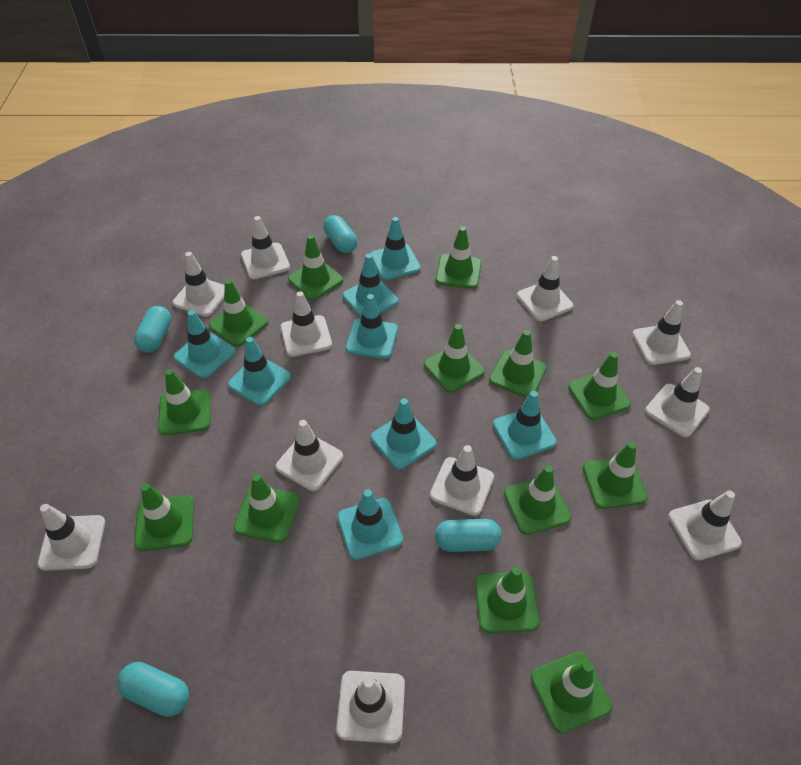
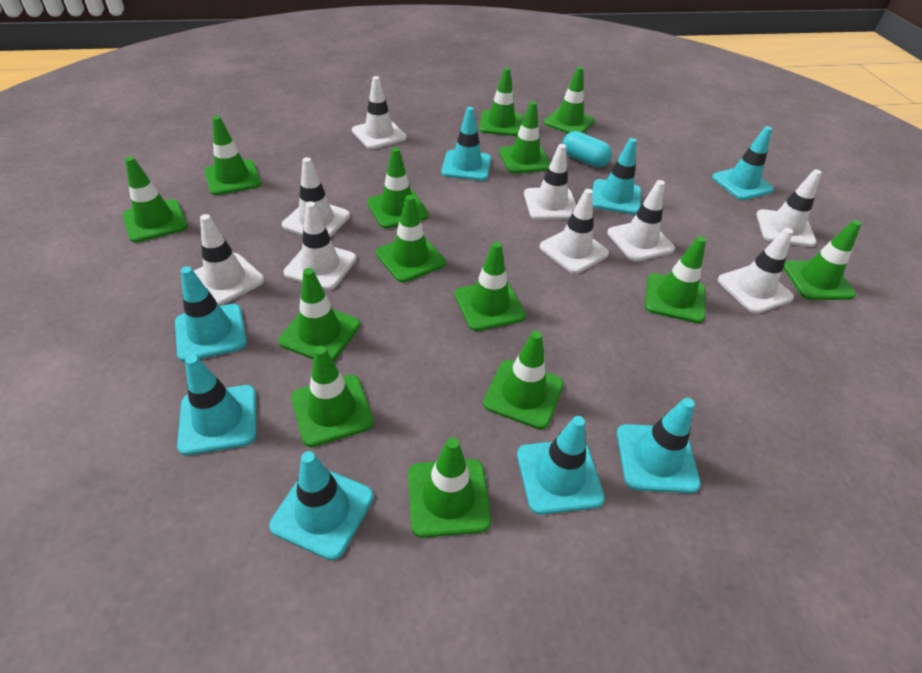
green traffic cone: [134,483,194,551] [158,369,210,435] [209,279,269,347] [234,474,300,543] [288,235,344,300] [424,324,485,393] [436,227,482,289] [475,567,540,633] [489,330,547,398] [504,465,571,535] [531,652,612,734] [568,352,631,420] [583,442,648,509] = 13 -> [123,157,188,243] [204,116,261,195] [278,268,360,362] [291,346,374,447] [367,147,429,229] [376,195,446,282] [408,437,492,538] [455,242,526,331] [479,68,523,136] [483,331,564,429] [499,101,551,174] [544,67,595,133] [645,236,706,323] [783,220,861,300] = 14
turquoise capsule: [117,662,189,717] [134,306,171,353] [323,215,357,253] [435,519,502,552] = 4 -> [562,131,612,167] = 1
white traffic cone: [38,504,105,571] [173,252,225,317] [241,216,290,279] [276,420,343,491] [280,291,332,357] [336,671,405,744] [430,445,494,516] [517,256,573,321] [632,300,691,365] [645,367,710,437] [668,490,742,561] = 11 -> [194,214,265,306] [282,157,350,237] [284,201,357,290] [352,76,407,149] [524,144,577,220] [540,189,609,274] [607,180,675,262] [718,228,794,314] [756,169,822,247] = 9

